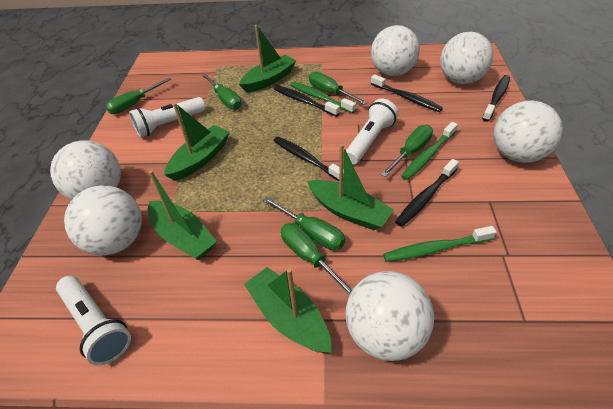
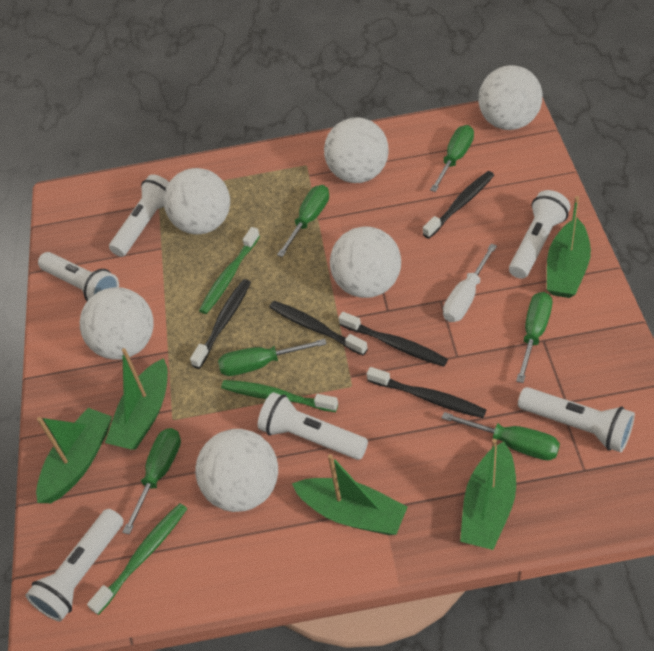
white flashlight: [56,276,131,366] [129,97,206,137] [346,99,398,164] = 3 -> [26,509,124,622] [38,252,119,301] [109,174,169,257] [258,392,368,460] [509,190,571,279] [518,387,635,452] = 6
white screwdriver: none = 0 -> [443,244,497,322] = 1

